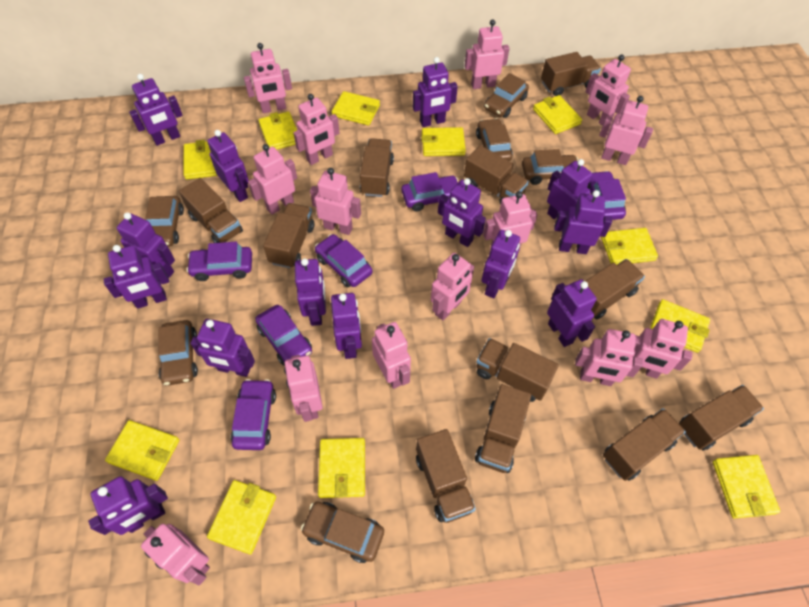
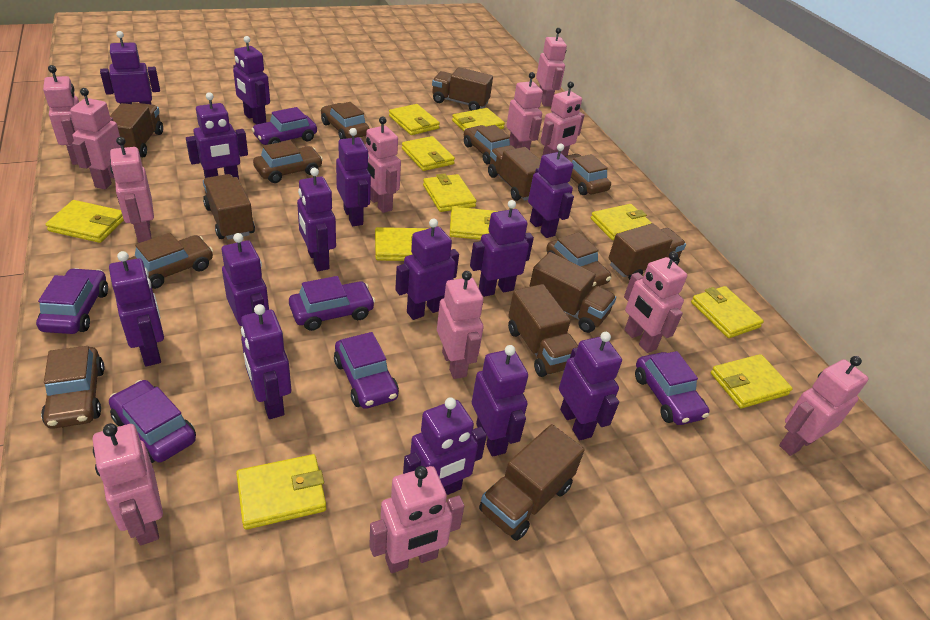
brown car: [145,196,184,247] [158,320,198,386] [301,502,384,563] [476,118,513,161] [484,73,529,118] [522,149,578,185] = 6 -> [41,346,104,429] [128,233,213,289] [253,140,323,183] [321,102,370,139] [464,125,510,165] [546,232,611,288] [565,154,611,195] = 7
brown truck: [179,178,243,243] [263,203,314,268] [360,138,394,197] [416,429,476,523] [464,145,529,204] [475,384,531,473] [476,338,559,402] [541,52,601,96] [586,259,645,319] [603,408,686,481] [679,385,764,451] = 11 -> [110,103,163,157] [203,174,255,240] [432,67,493,111] [479,424,585,541] [488,145,541,201] [508,284,578,377] [529,252,616,333] [608,223,686,280] = 8
pink robot: [141,524,210,585] [244,43,292,113] [248,144,297,215] [284,355,323,422] [293,94,339,165] [310,168,361,235] [372,322,411,389] [431,253,474,320] [465,20,509,89] [483,191,537,250] [575,329,643,386] [585,55,631,126] [599,96,653,165] [633,319,693,379] = 14 -> [43,65,79,165] [70,88,121,189] [93,423,163,545] [110,137,154,243] [365,117,401,213] [369,466,464,573] [437,271,483,379] [506,72,543,150] [536,28,567,107] [541,81,584,156] [624,251,687,353] [779,356,868,456] = 12

